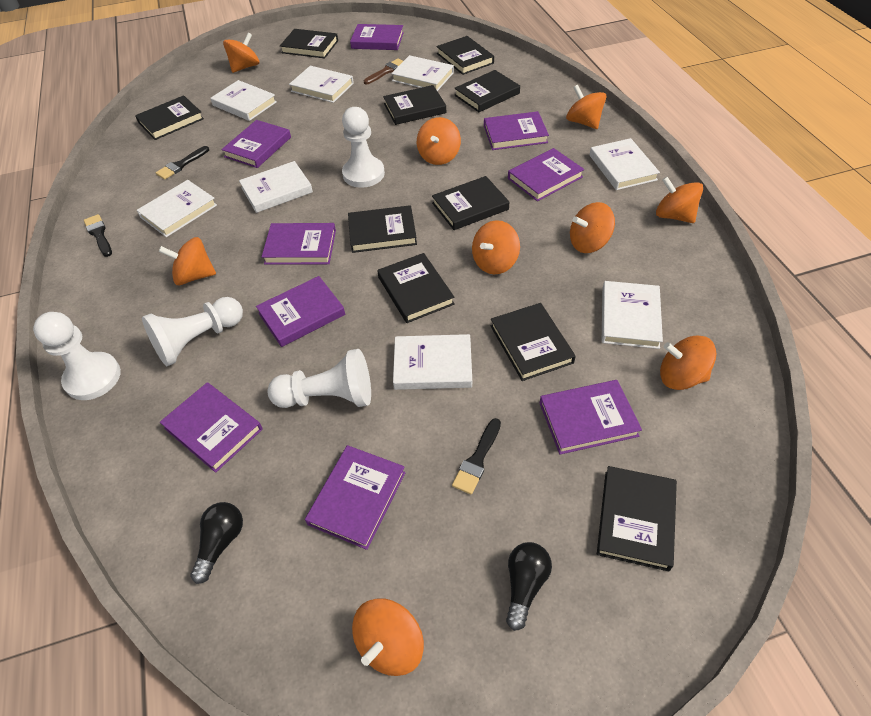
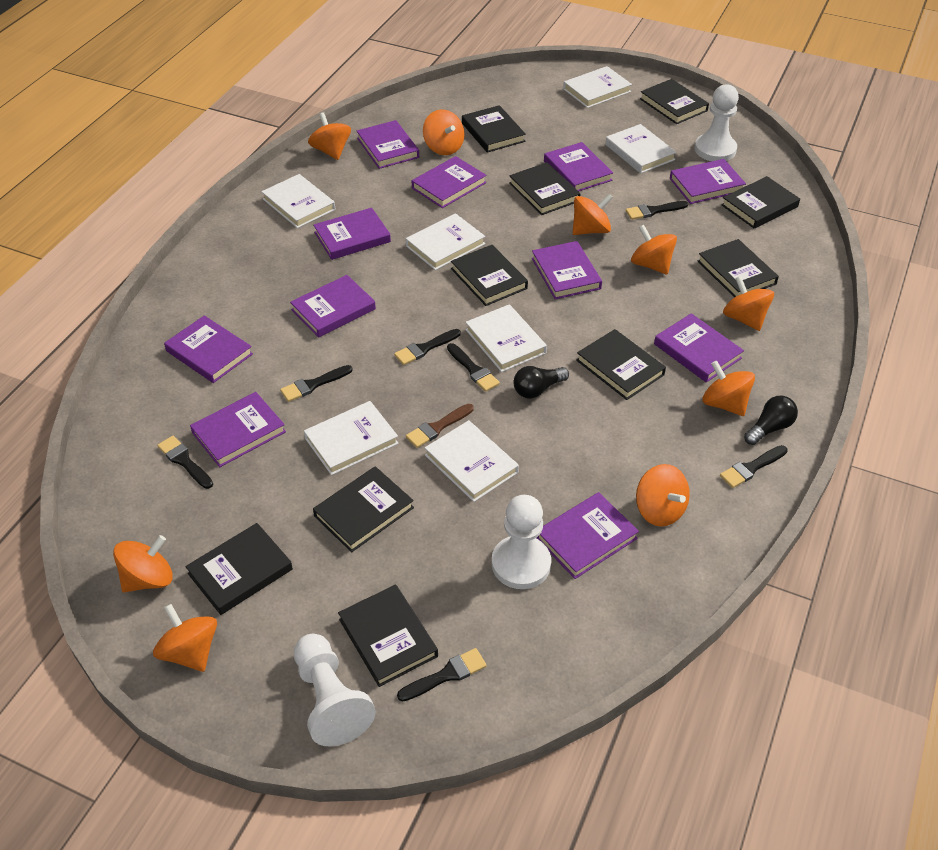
black brush: [84,214,112,257] [156,146,209,180] [452,418,501,494] = 3 -> [157,436,213,489] [280,365,353,402] [394,329,461,365] [397,648,487,702] [447,343,500,392] [626,201,688,220] [720,445,788,488] = 7
purple book: [160,382,263,473] [221,120,291,168] [256,276,345,347] [262,223,336,265] [305,445,406,550] [350,24,404,50] [484,111,549,150] [508,148,584,201] [540,380,642,455] = 9 -> [164,315,253,383] [190,392,286,467] [290,275,376,338] [313,208,391,260] [357,120,419,169] [412,156,486,208] [532,241,602,299] [537,492,639,579] [544,142,613,191] [654,313,744,382] [670,159,746,204] = 11
white book: [137,180,217,237] [210,80,277,121] [239,161,313,213] [289,66,354,103] [391,55,454,91] [393,334,472,390] [590,138,660,190] [602,281,663,349] = 8 -> [261,174,335,228] [304,401,399,475] [406,213,485,270] [425,420,519,502] [465,304,547,372] [563,66,632,108] [605,124,677,174] = 7
white pawn: [33,312,121,400] [142,297,243,366] [267,349,371,408] [342,107,385,188] = 4 -> [294,634,376,747] [492,495,551,589] [694,84,739,161] = 3

